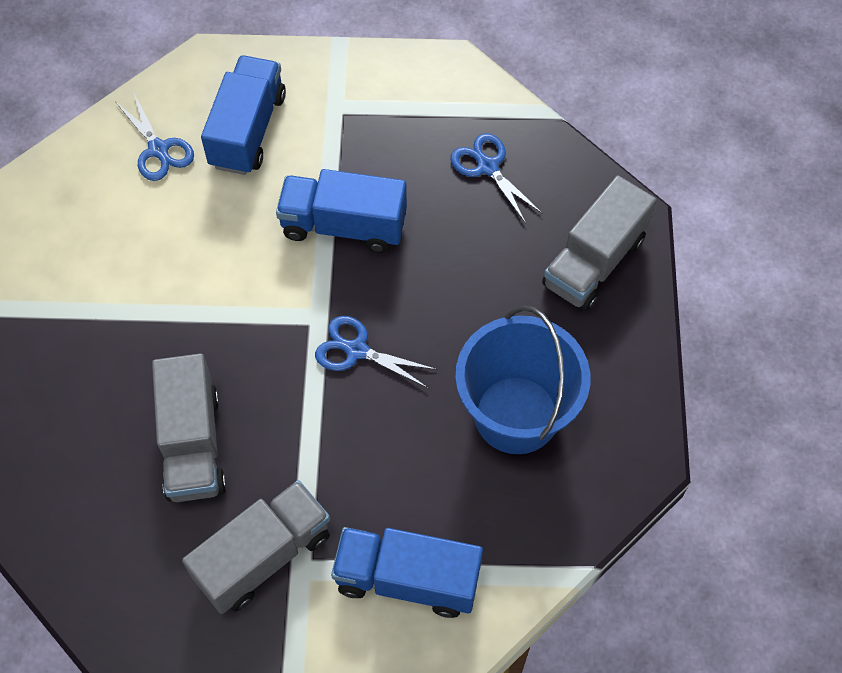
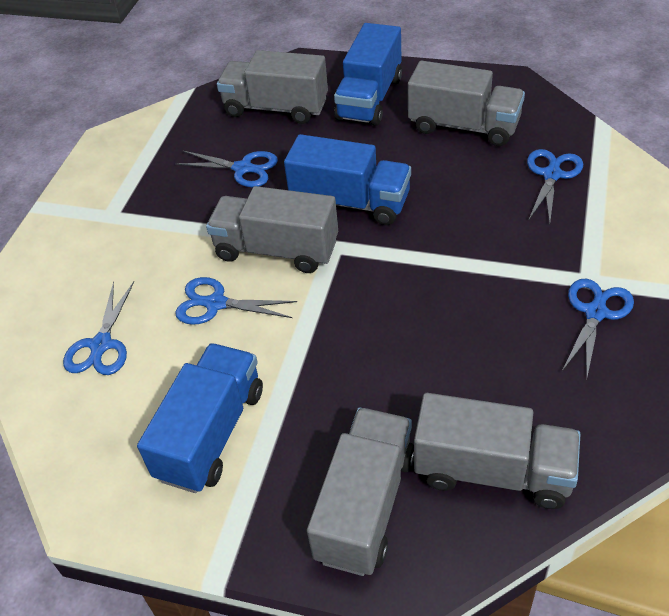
blue bucket: [455,306,590,454] = 1 -> none = 0
blue scissors: [116,92,194,181] [315,316,437,388] [450,133,543,223] = 3 -> [63,281,134,375] [175,151,278,187] [175,277,297,325] [527,149,583,223] [562,279,634,377] = 5
grey truck: [152,353,226,502] [182,480,330,614] [542,175,656,311] = 3 -> [206,186,338,273] [217,50,328,124] [307,407,414,576] [408,60,525,146] [414,393,580,509] = 5

